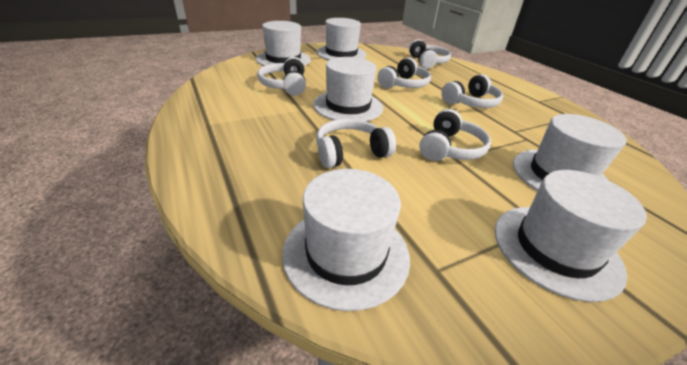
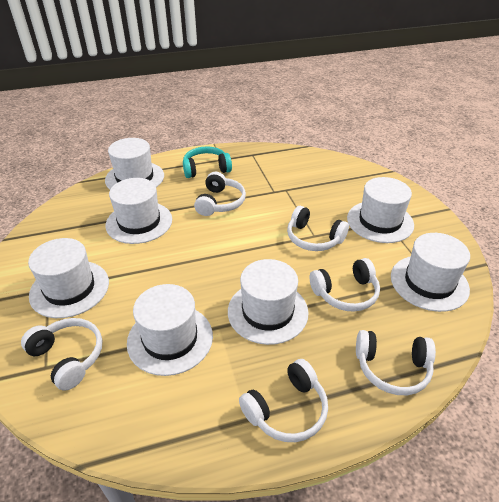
turquoise headphones: none = 0 -> [183,146,232,178] = 1
white hat: [256,21,311,66] [282,169,410,311] [313,57,383,121] [316,18,366,60] [495,170,647,302] [513,114,627,191] = 6 -> [28,238,109,318] [105,138,164,189] [106,178,172,244] [127,284,213,376] [228,259,309,345] [347,177,414,243] [391,233,470,312] = 7

